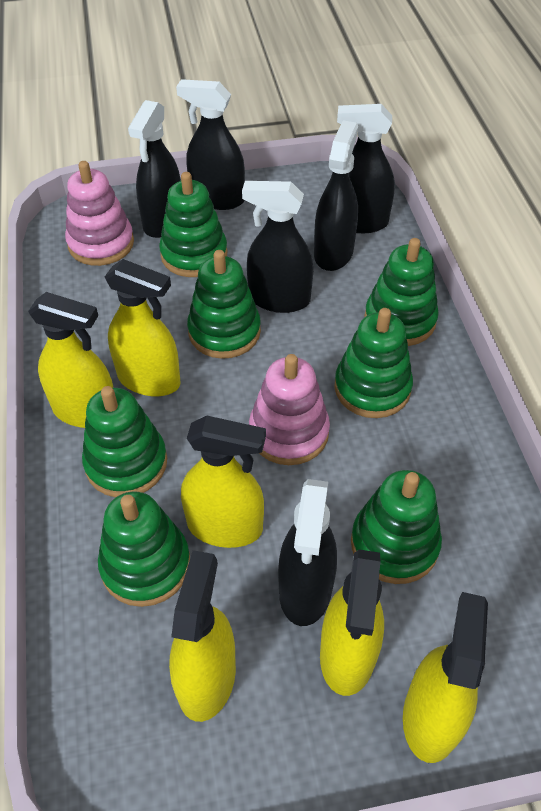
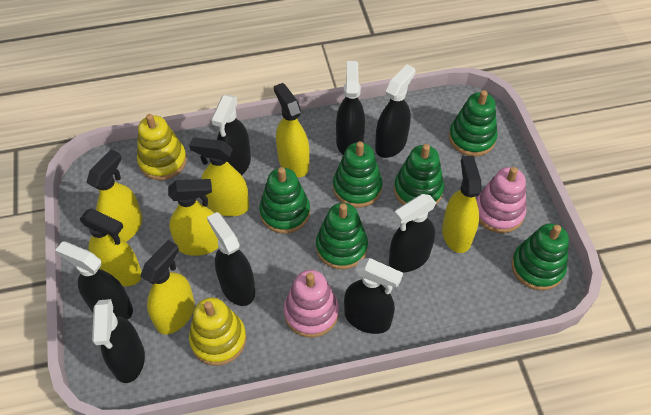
black spray bottle: [128,100,181,238] [176,79,245,210] [242,181,313,313] [278,479,337,626] [314,120,358,271] [337,104,395,233] = 6 -> [55,241,133,320] [92,299,145,383] [207,212,255,306] [211,95,251,175] [336,61,365,155] [344,258,403,334] [375,64,415,158] [389,194,436,272] = 8
green stacking toy: [82,386,167,497] [98,491,190,607] [159,172,227,277] [187,250,261,359] [334,308,413,418] [351,470,442,584] [364,238,439,346] = 7 -> [259,167,310,234] [316,203,368,269] [333,141,382,208] [394,144,444,205] [449,90,498,156] [512,223,569,290] = 6
yellow spray bottle: [28,292,114,428] [105,259,181,397] [169,550,236,722] [181,416,266,548] [320,549,384,696] [403,592,488,763] = 6 -> [80,208,142,286] [86,149,142,242] [140,240,195,335] [168,179,219,256] [189,138,249,216] [274,83,310,177] [442,156,482,253] = 7
yellow stacking toy: none = 0 -> [137,114,187,180] [189,297,246,366] = 2

